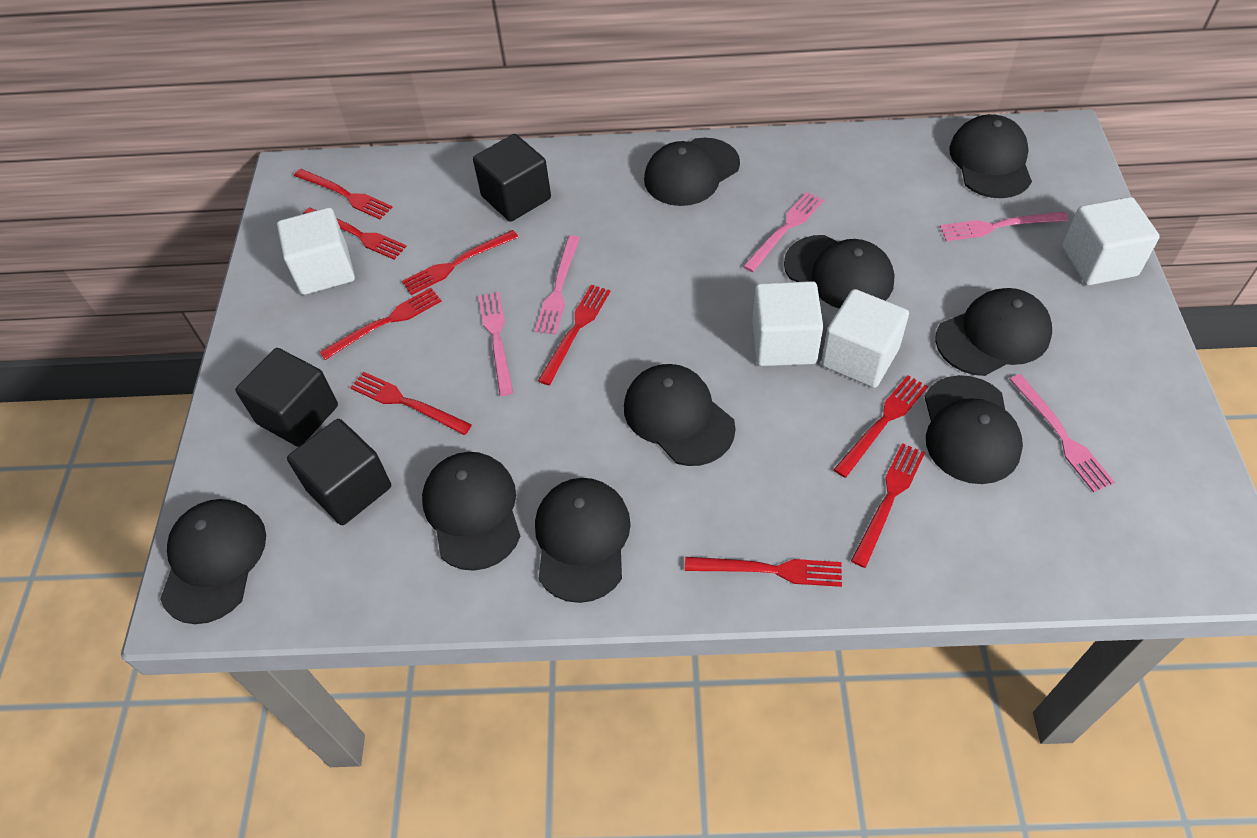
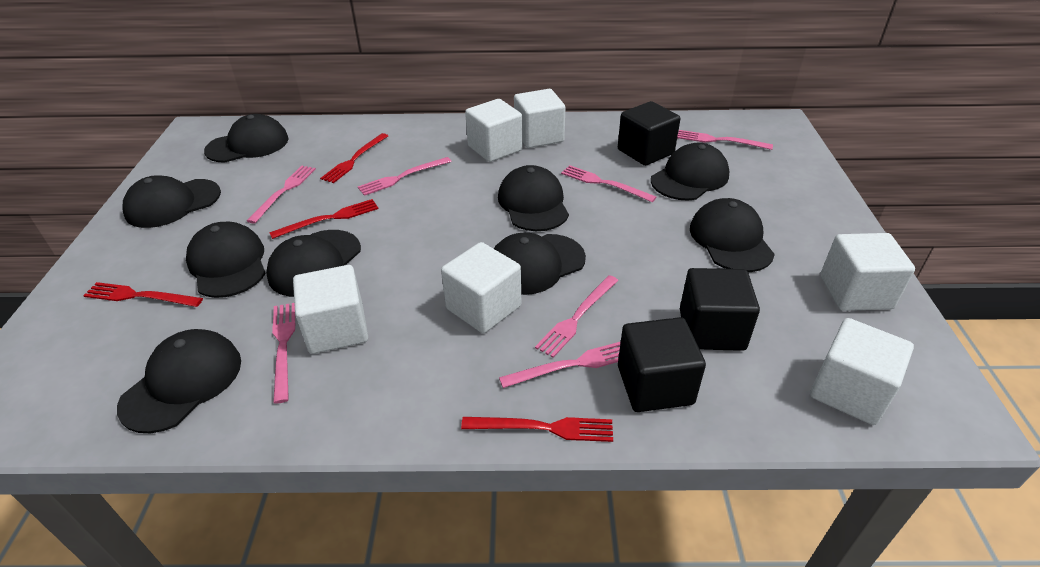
pink fork: [478,292,513,396] [535,235,580,334] [743,192,824,272] [940,212,1068,241] [1009,374,1115,492] = 5 -> [247,166,316,224] [272,303,295,404] [358,157,452,196] [499,342,621,388] [535,275,619,358] [561,165,656,202] [677,130,773,150] = 7
red fork: [294,169,392,219] [303,208,407,260] [320,288,442,360] [350,372,472,435] [402,230,518,295] [538,285,610,385] [685,557,842,587] [833,375,928,478] [851,443,925,568] = 9 -> [83,282,203,307] [269,199,379,239] [320,133,388,183] [461,417,613,442] = 4
white cube: [277,208,355,295] [752,281,823,366] [821,289,909,388] [1062,197,1160,285] = 4 -> [293,265,368,354] [441,242,521,333] [465,99,523,162] [514,89,566,148] [810,318,914,425] [820,233,915,311] = 6

